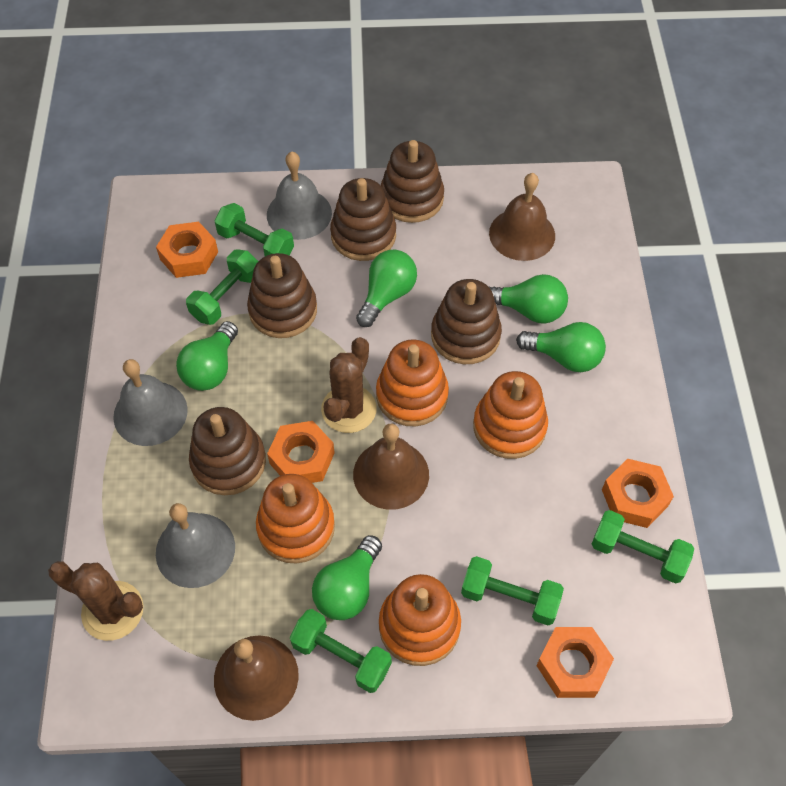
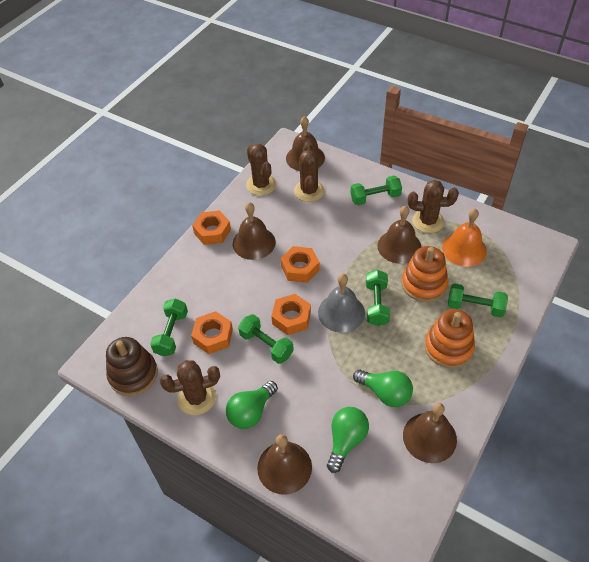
brown bell: [214,635,299,721] [353,424,429,510] [489,173,555,261] = 3 -> [233,202,276,260] [257,434,312,495] [286,116,325,171] [377,206,421,264] [403,403,457,463] = 5
brown cactus: [48,561,144,641] [321,337,377,433] = 2 -> [160,360,220,415] [246,144,276,196] [294,144,325,202] [408,180,459,233] = 4
brown stacking toy: [189,407,266,495] [247,253,317,338] [330,178,396,261] [381,140,444,223] [431,279,502,364] = 5 -> [106,337,158,396] = 1
green light bulb: [176,321,238,391] [312,535,382,620] [356,250,417,327] [489,274,568,323] [516,322,606,372] = 5 -> [226,381,278,429] [327,407,369,473] [353,369,413,407] = 3
grey bell: [113,359,188,446] [156,503,235,588] [267,151,332,240] = 3 -> [318,274,365,333] = 1
orange bell: none = 0 -> [442,208,487,267] = 1
orange stacking toy: [256,474,335,564] [376,339,449,426] [379,574,461,666] [473,371,548,459] = 4 -> [402,246,448,302] [424,309,475,368] = 2

